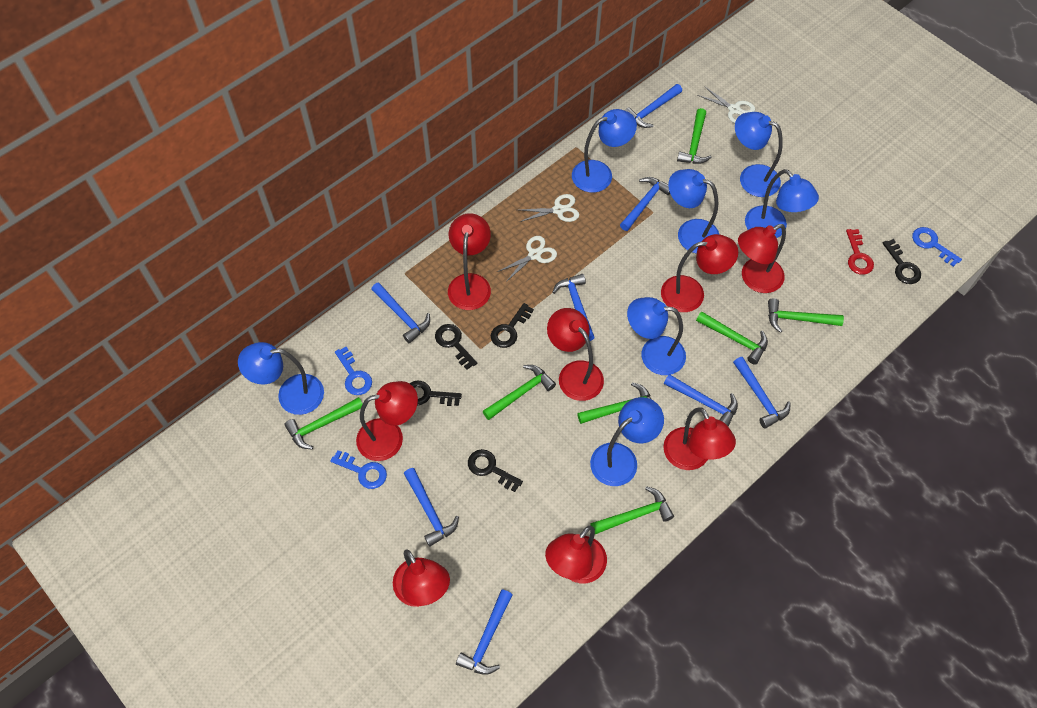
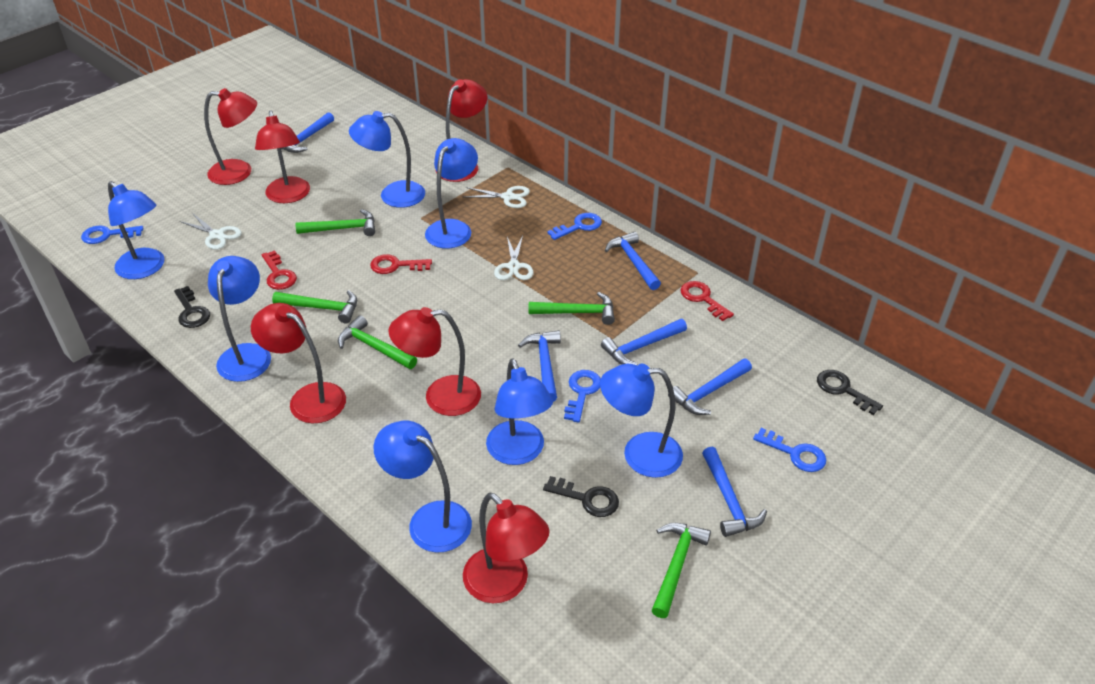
black key: [409,381,462,406] [435,324,477,370] [468,449,523,492] [491,303,534,348] [882,239,921,284] = 5 -> [174,286,210,328] [543,476,619,517] [817,370,883,415] = 3
blue hammer: [371,282,430,343] [404,468,459,547] [456,589,512,675] [552,274,595,341] [620,177,670,231] [625,84,682,128] [664,374,738,426] [733,357,791,429] = 8 -> [281,112,334,153] [518,330,561,402] [601,319,687,365] [605,232,661,290] [668,359,752,415] [702,447,767,537] = 6
blue key: [330,450,387,489] [335,347,372,395] [912,227,962,267] = 3 -> [81,225,143,244] [547,213,602,240] [564,370,601,422] [753,428,826,472] = 4
green hammer: [284,397,363,449] [482,365,556,420] [577,382,652,424] [590,486,674,534] [677,108,712,164] [696,311,768,365] [768,298,844,333] = 7 -> [272,290,357,323] [296,209,375,236] [338,315,417,369] [529,292,615,325] [651,523,711,618] = 5
red key: [846,229,874,275] = 1 -> [261,250,297,290] [370,254,432,274] [681,281,734,321] = 3
red lamp: [356,381,418,461] [393,549,450,607] [448,213,491,310] [545,526,607,583] [547,308,604,401] [661,234,738,312] [663,407,736,470] [738,224,786,293] = 8 -> [204,88,257,185] [251,303,346,423] [255,110,310,203] [388,307,481,416] [436,79,487,182] [463,493,550,603] = 6

